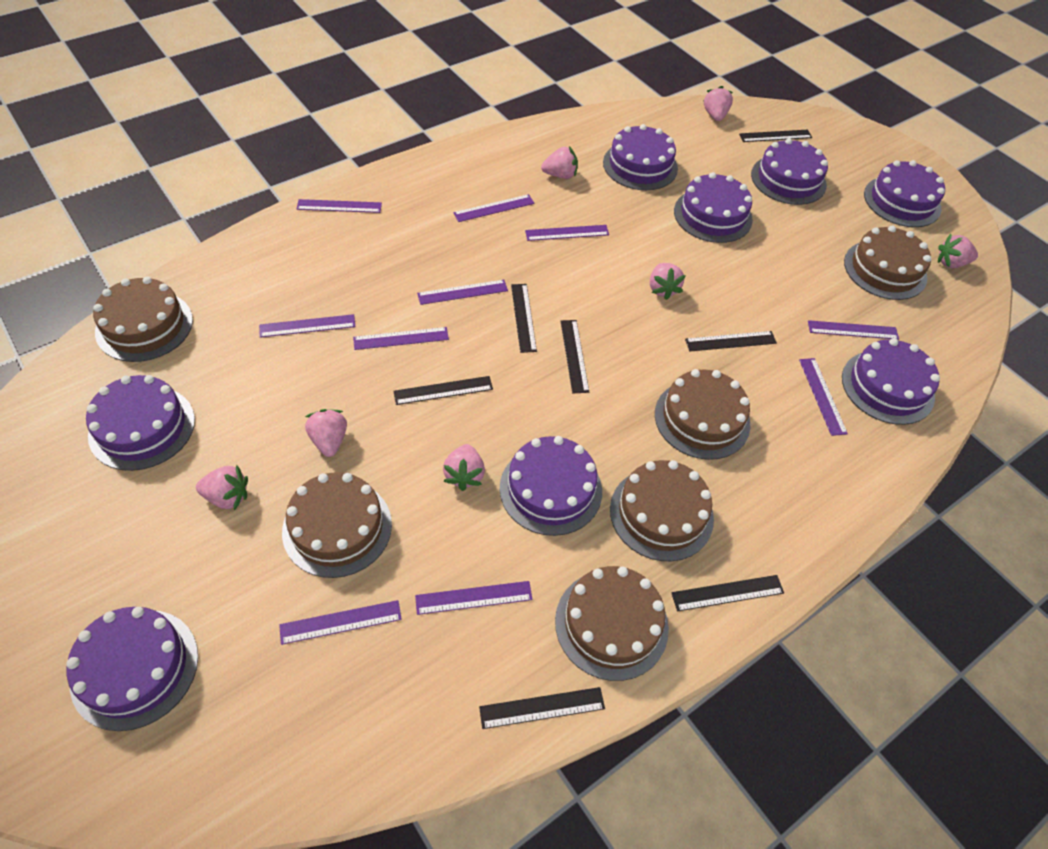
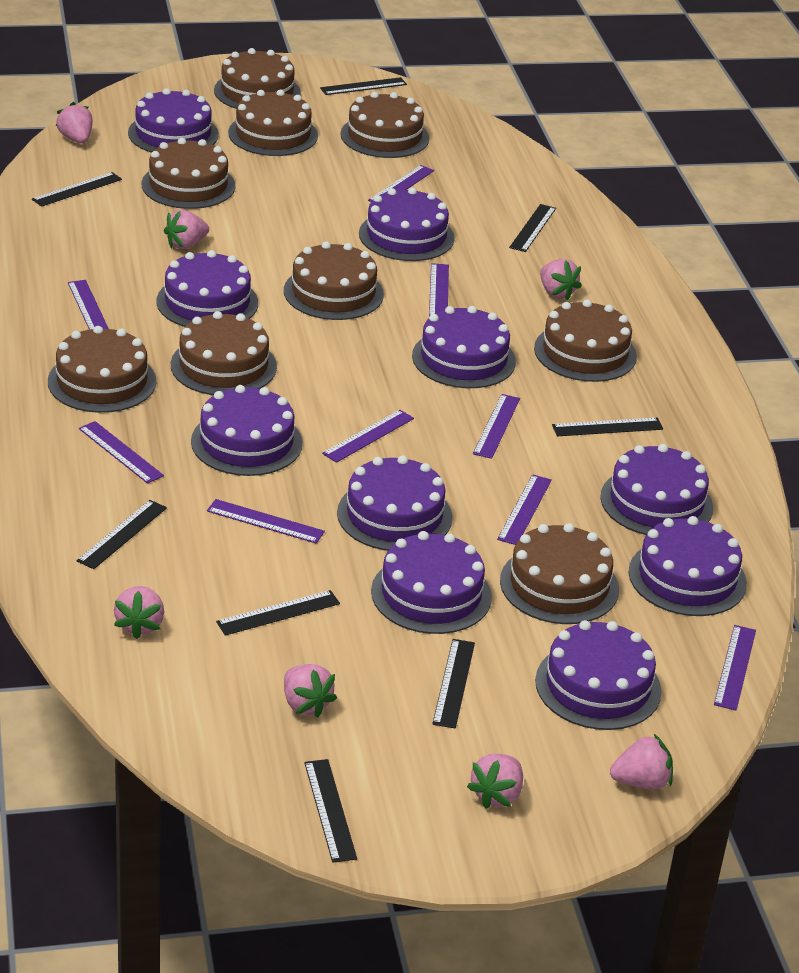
black ruler: [393,376,493,405] [479,687,605,729] [511,284,537,353] [561,320,589,393] [672,575,784,612] [685,331,777,352] [739,130,812,142] = 7 -> [32,172,122,207] [76,500,167,569] [216,590,340,636] [304,759,357,863] [320,77,407,95] [432,639,475,728] [509,204,556,252] [552,417,663,436] = 8
brown cake: [93,277,193,362] [282,472,392,578] [555,566,669,681] [610,460,714,561] [655,369,751,460] [844,226,931,300] = 6 -> [48,326,156,413] [142,138,235,209] [171,311,277,395] [214,48,301,109] [228,90,318,156] [284,241,384,320] [341,92,429,158] [500,523,619,624] [534,299,637,382] = 9
purple cake: [66,607,198,731] [86,375,195,471] [500,436,602,536] [603,124,678,190] [674,172,753,243] [751,138,828,205] [842,338,940,425] [864,160,945,227] = 8 -> [128,88,219,153] [156,250,258,327] [191,385,303,476] [337,455,452,551] [359,187,455,261] [371,531,492,634] [412,306,516,388] [535,620,662,730] [600,444,713,535] [629,516,747,616] = 10
purple ruler: [259,314,355,338] [279,600,402,645] [297,199,382,213] [353,327,449,350] [415,581,532,615] [417,280,508,305] [453,194,534,222] [525,225,609,241] [799,358,848,436] [808,320,899,340] = 10 -> [68,280,109,330] [79,421,164,484] [207,499,325,544] [322,410,414,463] [368,165,434,202] [429,263,449,316] [473,394,520,459] [497,474,552,545] [714,625,756,710] = 9

